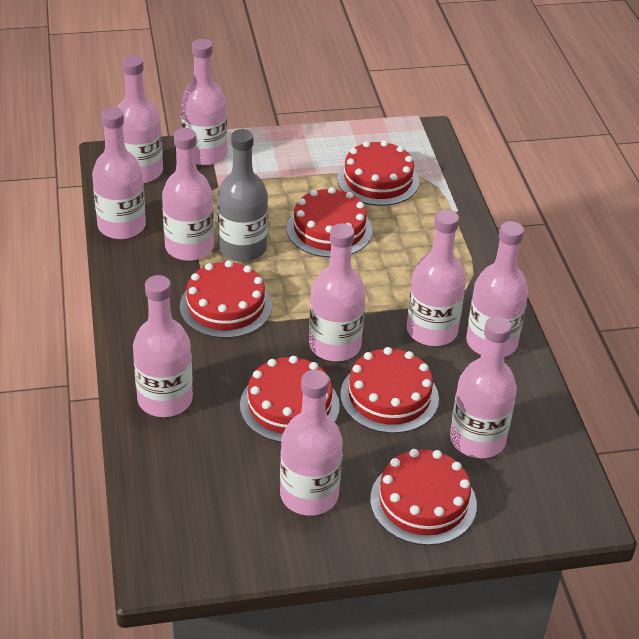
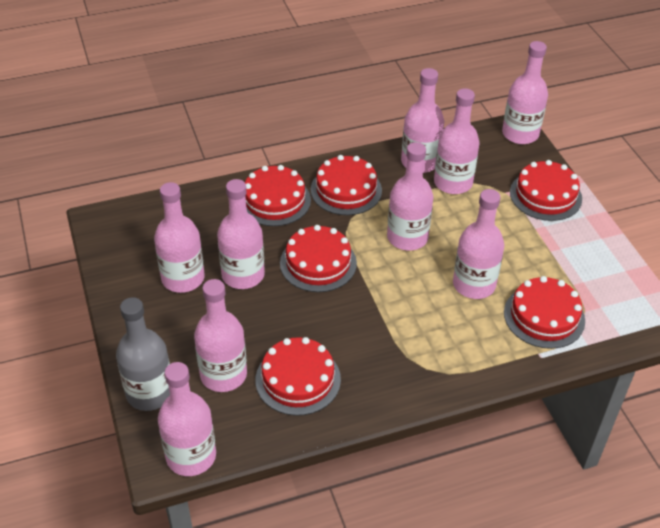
pink bottle: [92,107,146,239] [117,55,163,183] [133,275,193,417] [162,128,214,261] [181,39,228,165] [280,370,343,515] [309,223,366,361] [407,210,466,346] [450,316,517,458] [466,221,528,357] = 10 -> [154,182,205,293] [158,362,216,476] [194,279,247,392] [217,179,265,289] [387,142,433,250] [401,68,444,173] [434,88,479,194] [453,189,504,299] [502,41,548,144] = 9

